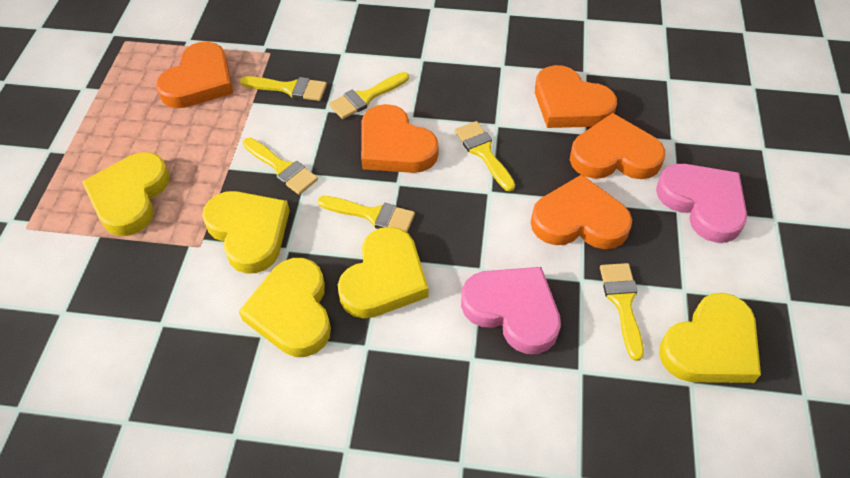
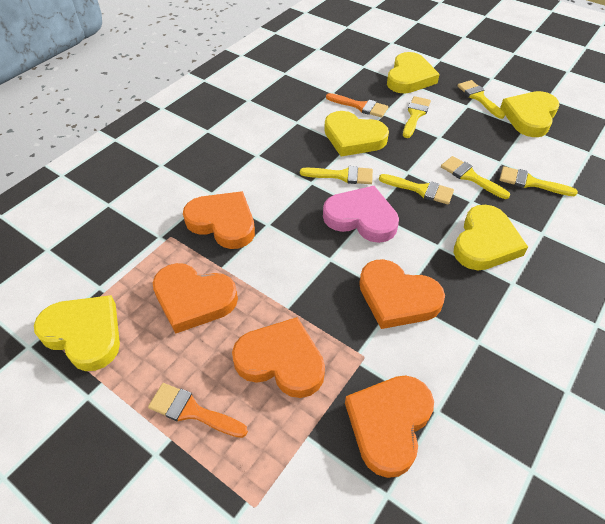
orange brush: none = 0 -> [148,383,248,438] [326,93,388,118] = 2
pink heart: [461,267,561,354] [656,164,747,243] = 2 -> [323,186,399,243] = 1

